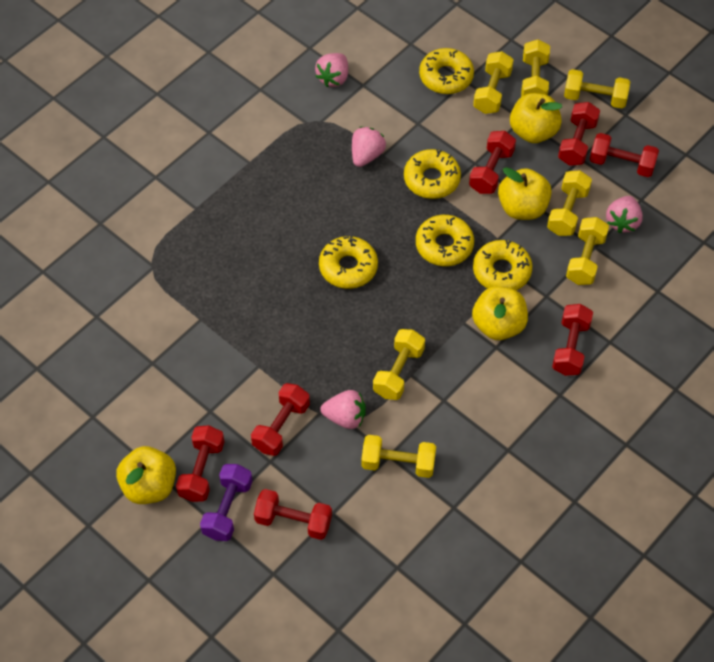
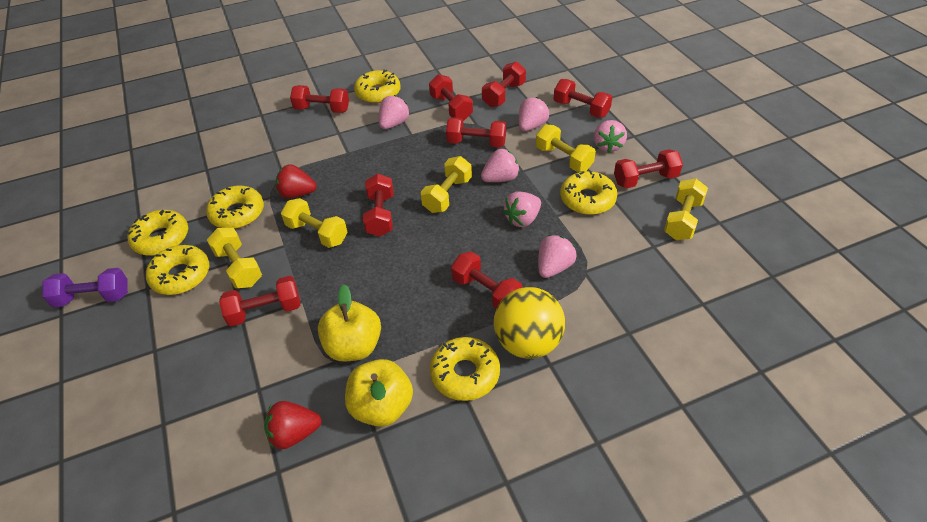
pink strawberry: [315,53,348,87] [320,390,366,429] [352,127,386,167] [606,196,643,233] = 4 -> [379,95,410,129] [481,149,520,182] [503,192,541,227] [519,97,549,131] [538,235,577,278] [594,120,627,153] = 6
red dumbbell: [176,426,225,502] [251,383,310,456] [254,489,332,540] [469,131,516,194] [552,304,593,376] [558,102,600,166] [590,133,659,177] = 7 -> [219,276,300,326] [290,85,349,113] [363,174,394,237] [429,74,473,121] [446,117,506,148] [451,252,523,309] [482,62,526,107] [554,79,612,118] [614,149,683,188] = 9
red strawberry: none = 0 -> [264,401,322,449] [276,164,317,198] = 2
yellow apple: [116,446,176,504] [472,286,528,340] [498,167,552,220] [510,93,562,143] = 4 -> [318,284,381,361] [345,359,413,427] = 2
yellow ball: none = 0 -> [494,287,565,359] = 1
yellow donut: [319,235,378,289] [404,149,461,199] [416,215,474,266] [419,48,474,94] [473,240,532,290] = 5 -> [127,210,188,256] [146,245,209,295] [206,186,264,229] [354,69,401,103] [430,337,500,401] [560,171,617,215] = 6
yellow dumbbell: [361,435,436,478] [373,329,425,400] [473,51,514,114] [521,40,550,97] [547,171,592,236] [564,69,630,108] [566,217,609,285] = 7 -> [207,228,262,288] [281,198,348,248] [421,156,472,213] [536,125,596,172] [664,179,708,240] = 5

